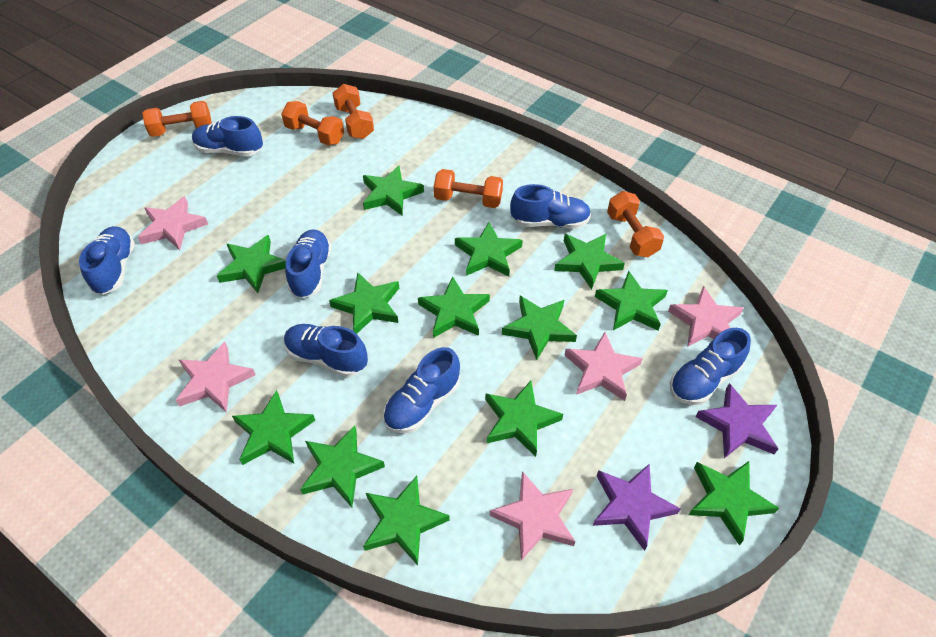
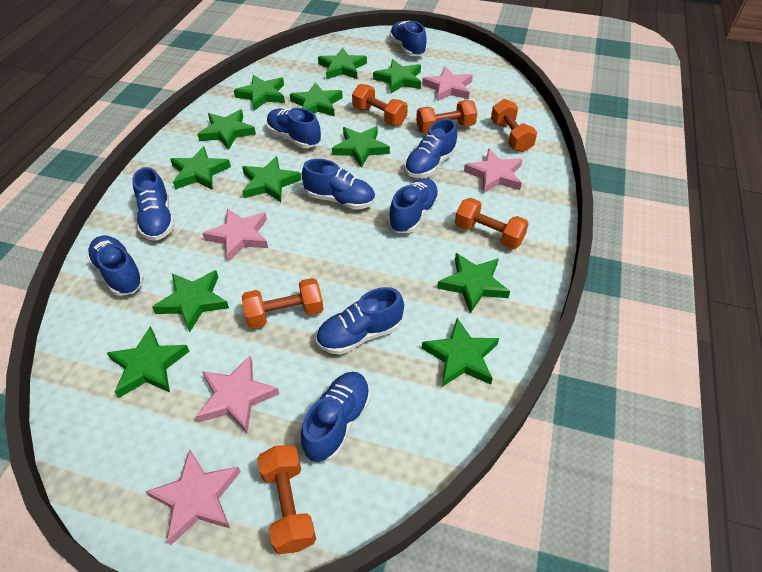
blue shoe: [79,226,135,295] [192,116,263,156] [284,324,368,377] [285,229,332,298] [383,347,460,433] [510,184,591,229] [670,328,751,405] = 7 -> [87,236,144,296] [132,167,175,241] [266,108,321,148] [301,372,371,462] [302,159,375,210] [316,287,404,355] [388,178,439,233] [389,21,427,56] [405,119,457,178] = 9
green star: [217,235,286,293] [232,390,315,465] [300,425,385,507] [329,272,399,334] [363,165,424,216] [363,476,450,565] [418,276,490,338] [455,222,523,277] [485,381,563,457] [502,296,577,360] [554,234,625,290] [595,271,668,330] [689,461,779,545] = 13 -> [107,326,190,398] [152,270,229,333] [170,146,231,190] [198,110,256,150] [234,75,285,111] [242,156,301,202] [290,82,343,116] [318,48,367,80] [332,126,390,168] [373,59,421,93] [422,318,499,387] [437,253,510,314] = 12
orange dumbbell: [142,101,212,137] [281,101,344,146] [333,84,374,139] [434,169,503,208] [607,191,664,257] = 5 -> [242,278,324,328] [257,445,316,554] [352,84,408,126] [416,100,477,134] [455,198,529,249] [491,99,537,152] = 6
purple star: [593,463,681,551] [696,383,778,458] = 2 -> none = 0

